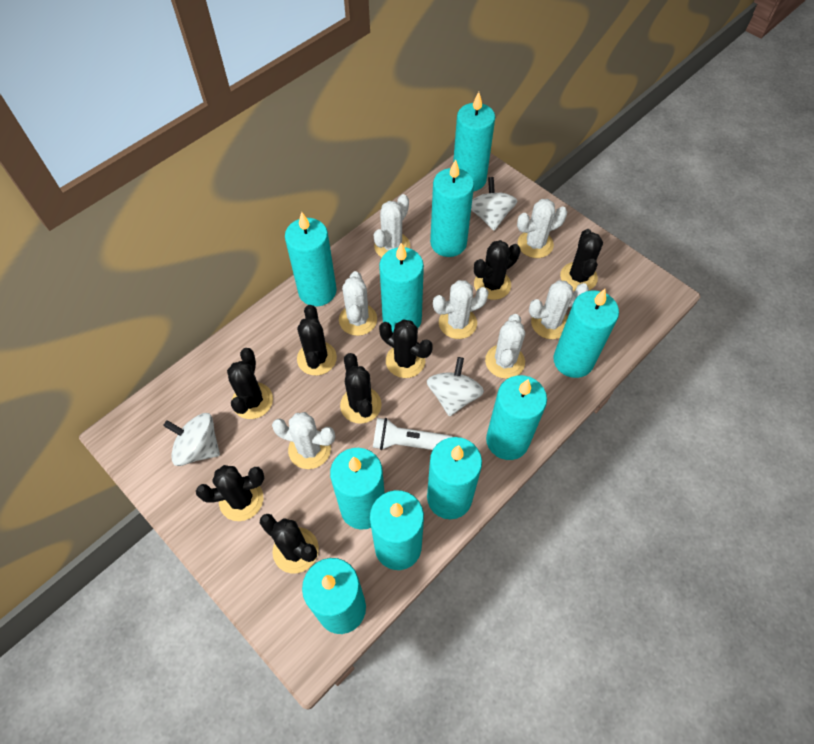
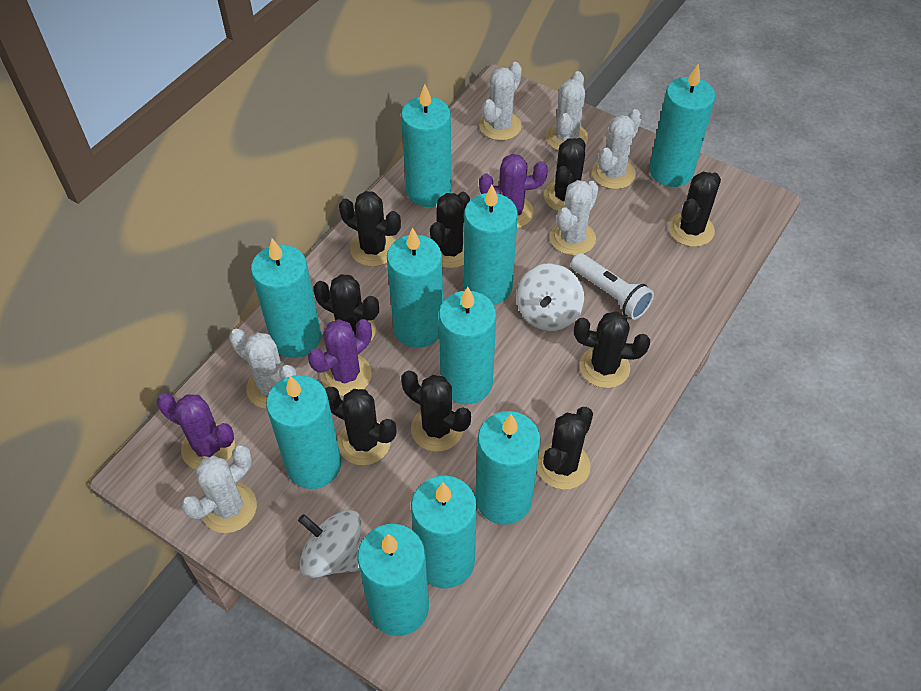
black cactus: [196,465,265,521] [227,348,273,419] [260,514,319,573] [297,305,337,375] [340,353,382,424] [379,319,433,378] [474,240,521,300] [560,229,603,291] = 8 -> [313,274,379,342] [325,387,397,465] [339,191,401,267] [401,370,471,452] [430,192,470,268] [537,407,593,490] [544,138,585,211] [574,312,650,388] [669,172,721,247] = 9
purple cactus: none = 0 -> [157,393,235,469] [308,319,372,396] [479,154,548,228] = 3
white cactus: [272,412,335,469] [339,271,377,336] [374,194,410,257] [433,280,489,339] [485,314,525,379] [517,199,567,258] [529,280,589,339] = 7 -> [181,445,257,533] [229,329,296,409] [479,62,522,141] [545,71,588,151] [550,180,599,256] [592,109,642,189] = 6
white spinning top: [163,413,220,466] [427,357,484,416] [471,177,517,231] = 3 -> [298,510,362,578] [516,263,584,331] = 2

